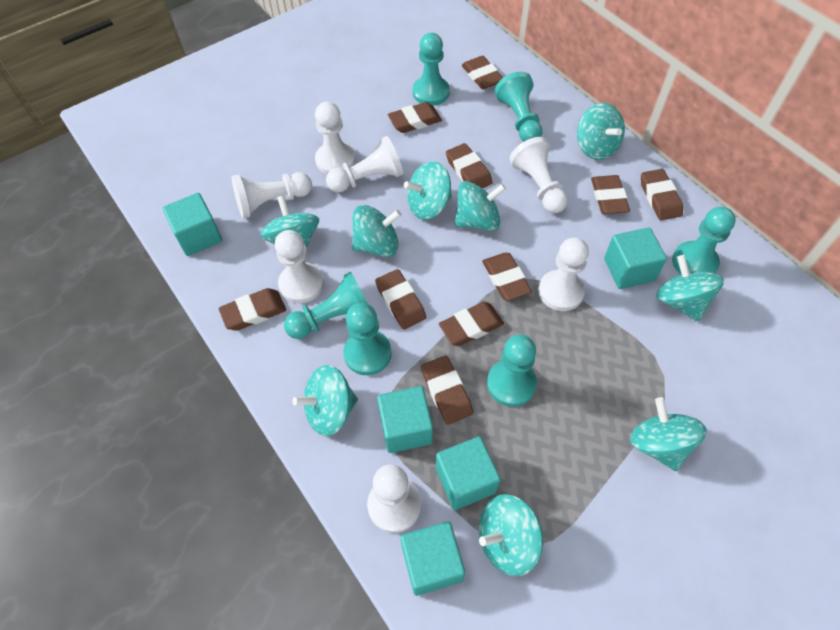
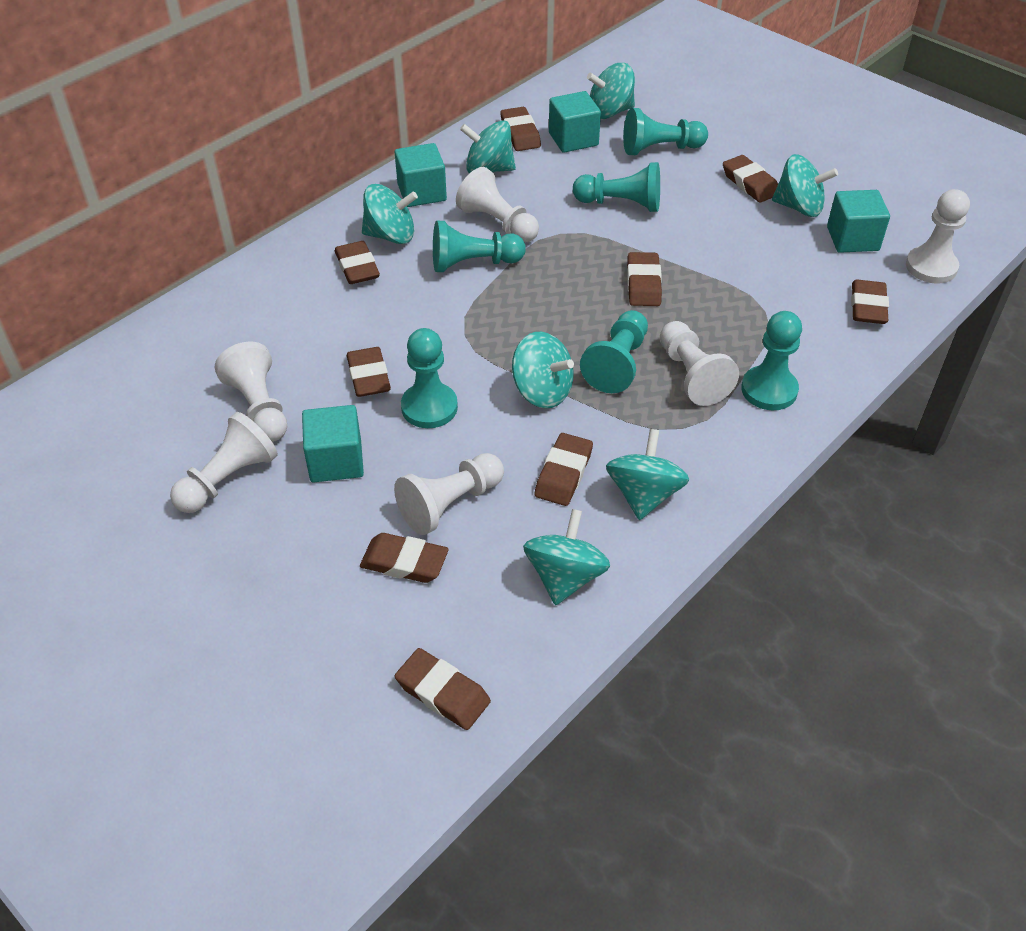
brown eraser: [218,288,286,331] [375,269,426,330] [388,102,442,133] [421,356,473,425] [439,302,504,346] [446,143,493,189] [462,56,503,89] [482,253,532,301] [591,175,630,214] [641,169,683,220] = 10 -> [335,241,380,284] [347,347,391,397] [360,533,449,583] [395,648,491,730] [500,107,541,151] [535,433,593,506] [627,252,662,306] [723,155,778,203] [851,280,889,324] = 9
turquoise cube: [163,193,222,256] [377,386,433,453] [400,521,465,596] [436,436,501,510] [604,228,667,289] = 5 -> [302,405,364,482] [395,143,447,207] [549,91,601,153] [827,190,890,253] = 4
turquoise spinning top: [261,195,319,248] [292,365,358,436] [352,205,401,257] [404,161,452,220] [454,181,506,231] [479,494,543,576] [577,103,625,160] [630,397,707,471] [656,255,724,322] = 9 -> [362,184,418,244] [460,120,516,173] [512,332,574,408] [523,509,610,605] [587,63,635,119] [606,429,689,520] [772,154,838,217] = 7
white pawn: [232,172,312,218] [275,230,324,303] [315,102,355,174] [326,136,403,193] [367,464,421,533] [510,137,568,213] [538,238,589,311] = 7 -> [170,412,278,513] [215,342,287,442] [394,453,504,535] [456,167,539,242] [660,321,739,406] [906,189,970,284] = 6

